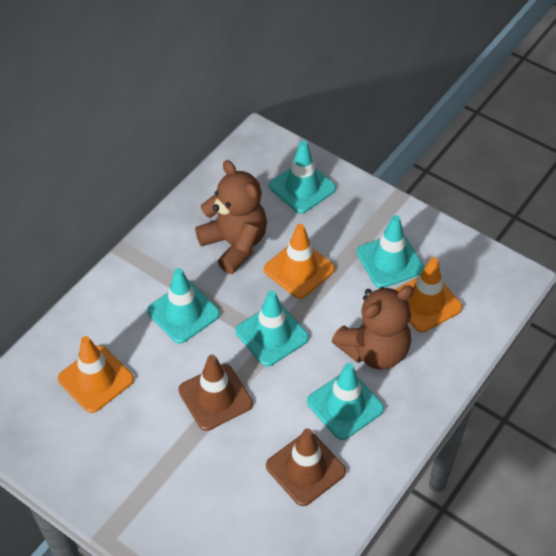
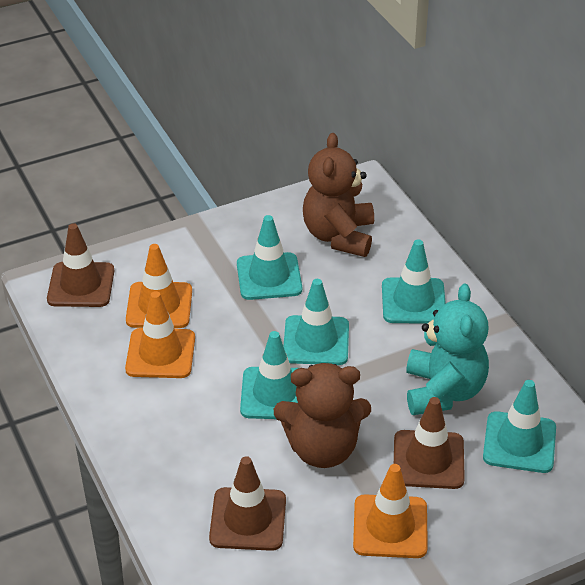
brown traffic cone: [178,355,253,431] [266,428,346,506] = 2 -> [47,223,114,307] [209,456,286,551] [394,397,465,489] = 3
turquoise teddy bear: none = 0 -> [406,283,489,415] = 1

